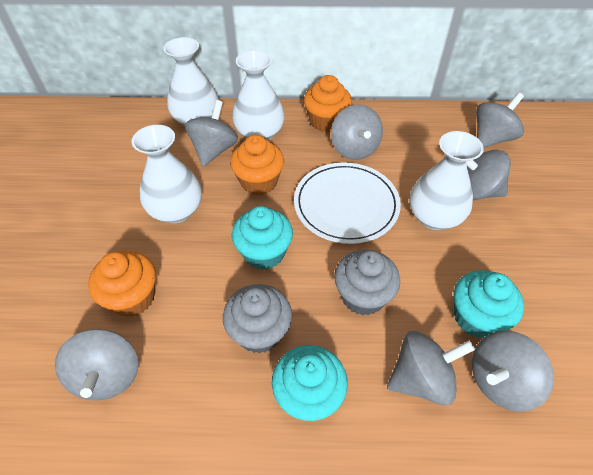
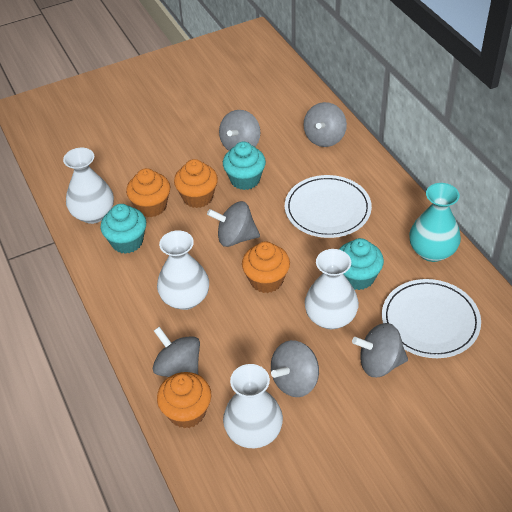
grey cupcake: [223,284,292,354] [334,250,400,316] = 2 -> none = 0
grey spinning top: [55,329,139,401] [185,100,238,167] [331,105,383,160] [387,331,475,405] [466,150,511,200] [472,330,554,412] [476,93,524,148] = 7 -> [153,326,200,377] [207,201,260,247] [219,110,260,151] [271,340,319,397] [303,102,347,147] [352,323,408,377] = 6
orange cupcake: [88,251,156,317] [230,135,284,195] [304,75,352,132] = 3 -> [126,168,170,217] [157,372,211,428] [174,159,218,208] [242,242,290,293] = 4
turquoise vase: none = 0 -> [409,183,461,262] = 1
white plate: [294,162,401,244] = 1 -> [285,175,372,238] [382,279,481,358] = 2

